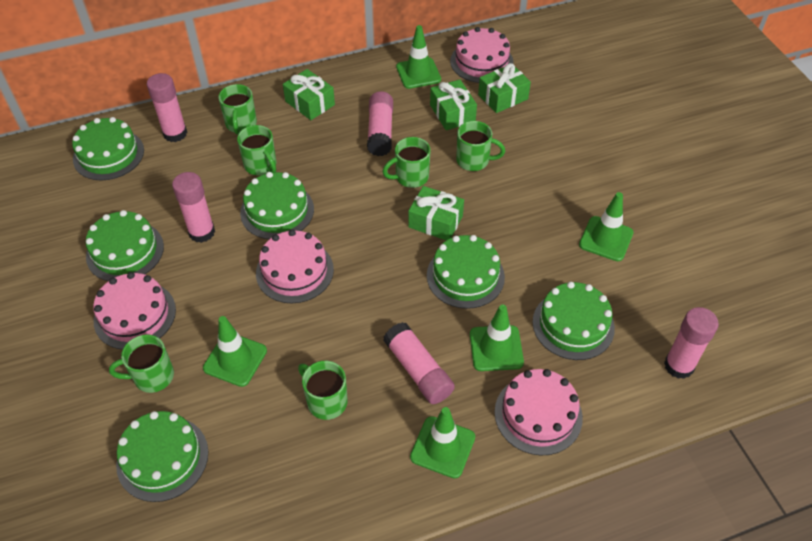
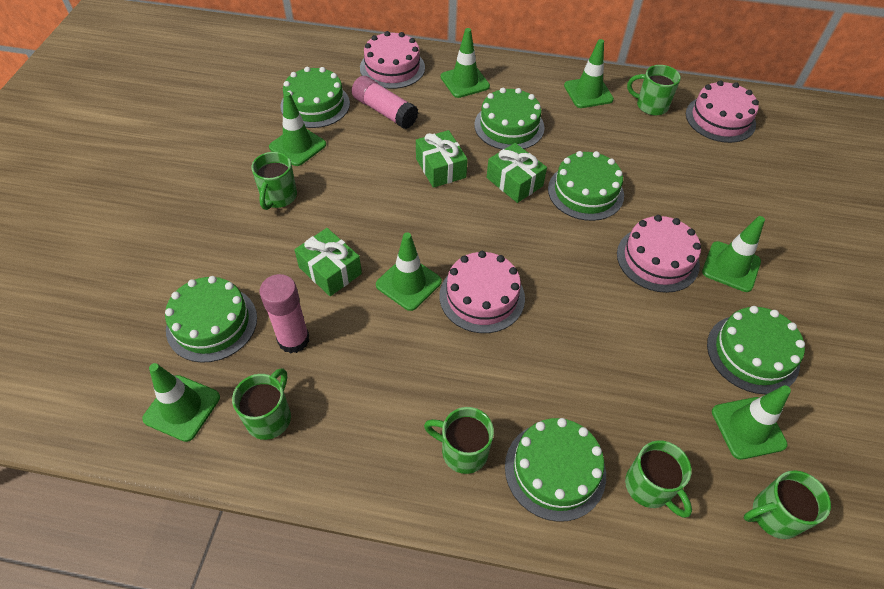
green gift: [283,69,335,120] [408,186,464,241] [430,80,477,130] [478,63,531,113] = 4 -> [294,228,362,296] [416,130,468,188] [487,143,547,203] = 3
green traffic cone: [203,316,267,387] [396,25,441,89] [410,407,475,478] [470,304,524,371] [579,192,633,261] = 5 -> [142,363,220,442] [269,92,326,166] [376,232,442,311] [441,28,490,98] [564,39,614,108] [702,216,765,292] [712,385,791,460] = 7
pink glue stick: [146,73,187,142] [172,172,215,243] [367,91,393,156] [383,322,455,404] [664,307,719,379] = 5 -> [259,274,309,354] [352,76,418,129] = 2

